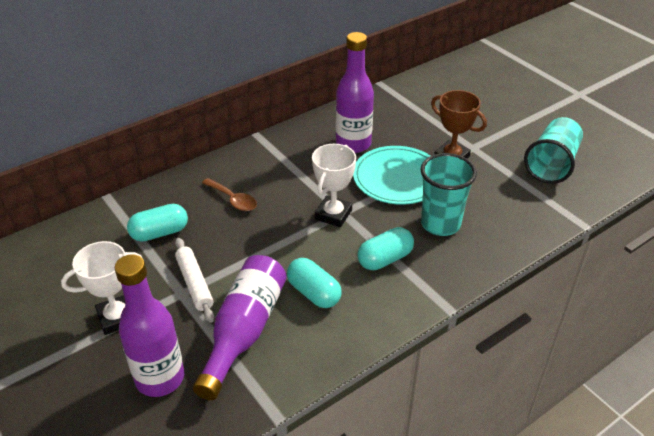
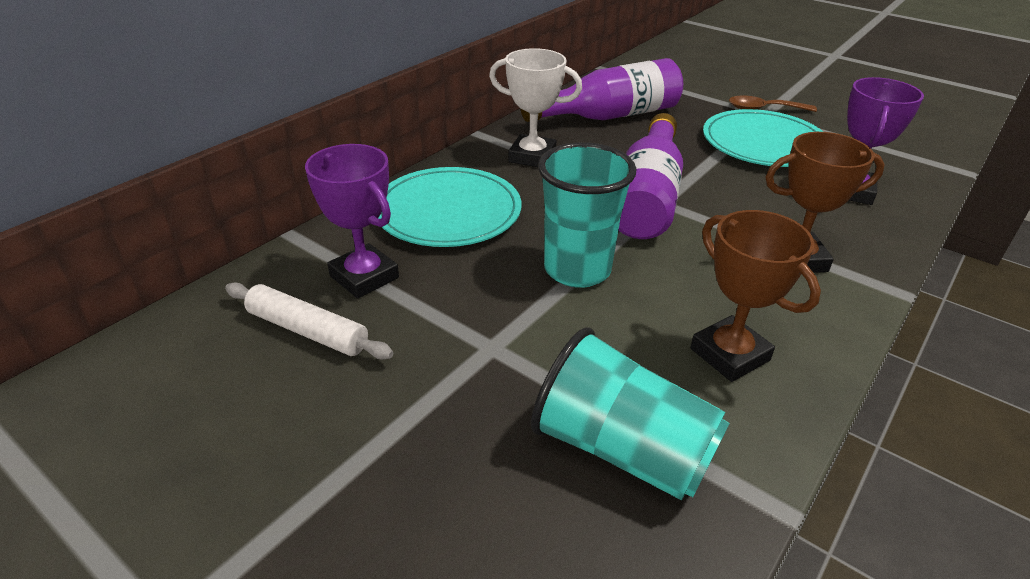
brown trophy: [431,90,487,159] = 1 -> [690,210,821,382] [765,132,885,273] = 2
purple bottle: [115,254,184,397] [193,255,287,400] [336,32,374,153] = 3 -> [520,58,683,122] [619,113,683,239] = 2
purple trophy: none = 0 -> [305,144,399,298] [847,77,924,205] = 2
turquoise capsule: [127,204,188,242] [287,258,342,308] [357,227,414,270] = 3 -> none = 0
turquoise plate: [353,146,430,205] = 1 -> [378,167,522,247] [703,109,823,167] = 2
white trophy: [61,241,142,335] [312,144,356,227] = 2 -> [489,48,582,167] = 1

